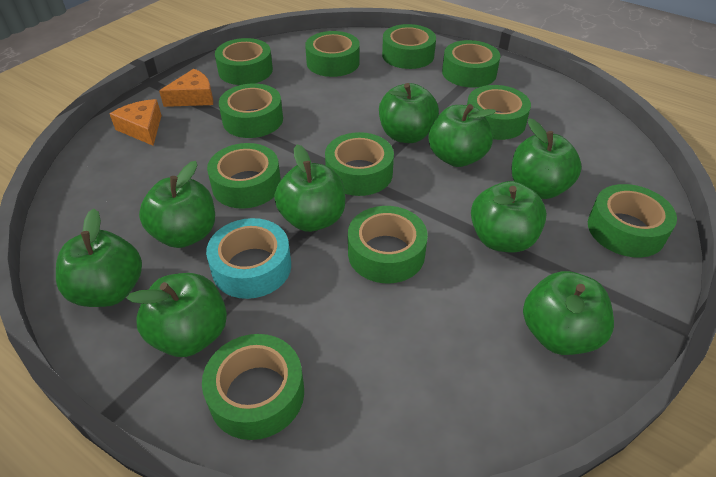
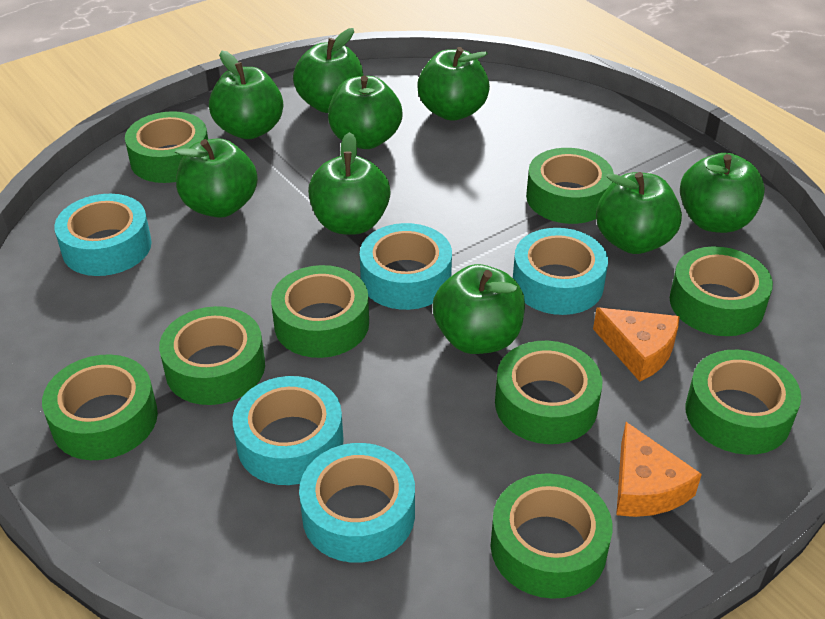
green tape: [202,334,304,440] [207,143,281,209] [215,38,273,85] [219,83,283,138] [305,31,360,77] [325,132,394,196] [348,206,428,283] [382,24,436,69] [442,40,501,88] [467,85,531,140] [588,184,677,257] = 11 -> [42,354,158,460] [125,111,208,183] [159,306,265,405] [271,265,369,358] [491,473,613,599] [495,341,602,444] [526,148,614,224] [670,246,773,336] [685,350,801,455] = 9
turquoise tape: [206,218,291,299] = 1 -> [54,194,152,276] [232,376,344,485] [299,443,415,563] [360,223,452,310] [513,228,608,315] = 5

